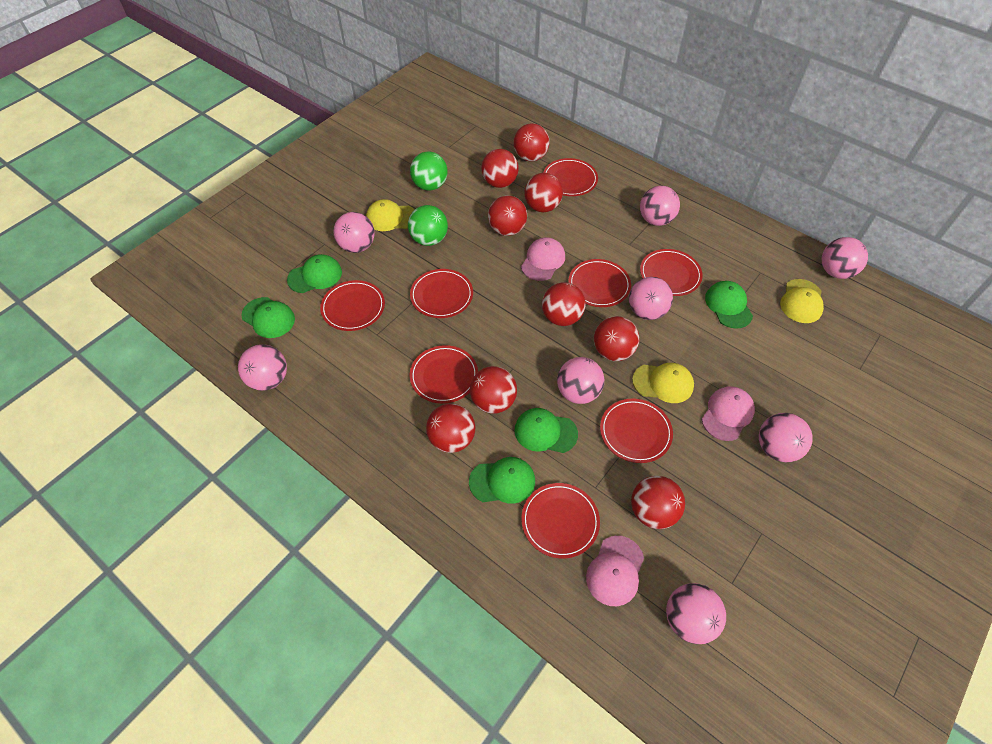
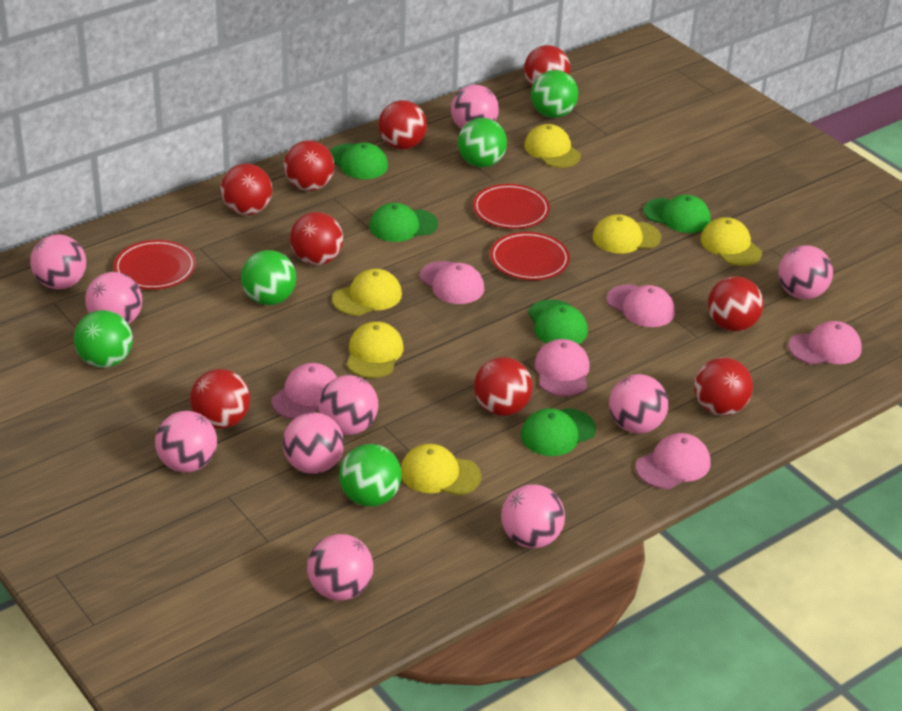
green ball: [408,205,448,246] [410,151,448,191] = 2 -> [74,310,133,368] [241,250,296,305] [339,444,402,507] [458,118,507,167] [531,70,578,118] = 5
pink ball: [238,344,287,391] [333,212,375,253] [557,357,604,404] [629,277,673,320] [640,186,680,226] [666,583,726,644] [759,413,813,462] [822,237,868,279] = 8 -> [30,234,86,289] [85,272,142,324] [155,411,217,472] [283,412,344,474] [307,534,373,601] [318,375,378,435] [451,85,499,129] [501,484,565,548] [609,374,669,434] [778,245,833,299] = 10
pink cap: [521,237,565,281] [586,536,644,606] [702,386,755,441] = 3 -> [272,363,337,419] [419,261,484,304] [534,339,590,397] [606,284,675,327] [636,433,711,489] [788,321,862,365] = 6
red plate: [320,280,385,331] [410,269,473,318] [410,345,478,404] [521,483,600,558] [543,158,598,196] [568,259,631,307] [600,399,673,463] [640,249,703,296] = 8 -> [114,240,196,290] [473,184,550,229] [490,232,570,280] = 3
yellow cap: [366,199,415,231] [632,363,694,403] [780,279,824,323] = 3 -> [332,269,402,316] [347,321,404,378] [401,444,481,496] [524,124,581,168] [593,214,661,254] [700,217,762,266] = 6

